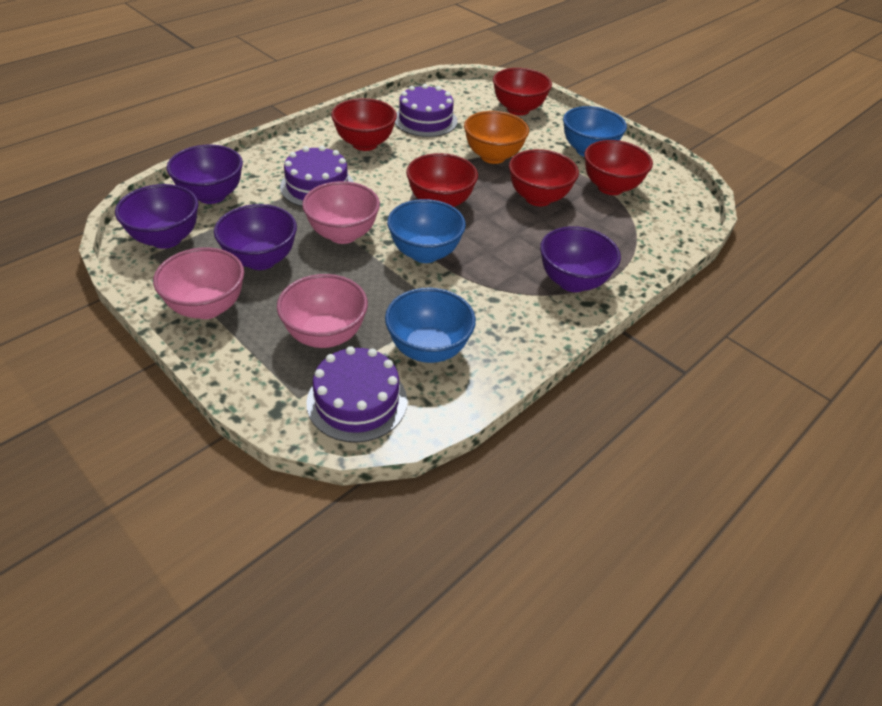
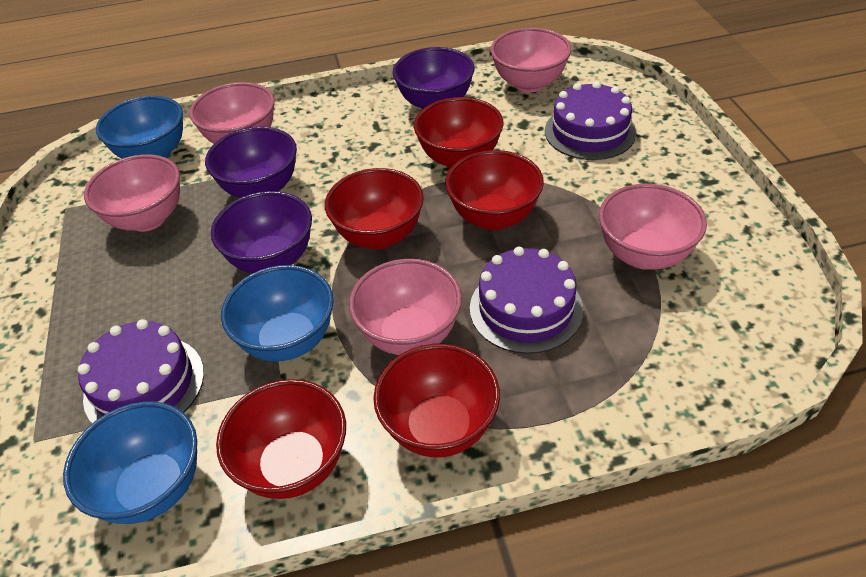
orange bowl: [464,111,529,164] = 1 -> none = 0
pink bowl: [153,247,244,319] [277,274,368,348] [302,181,380,244] = 3 -> [84,155,180,232] [189,82,275,144] [349,259,462,355] [490,28,571,93] [599,184,707,270] = 5
purple bowl: [115,184,199,249] [167,145,243,204] [214,204,297,270] [540,226,621,292] = 4 -> [205,126,297,198] [211,191,312,273] [393,47,475,110] = 3

